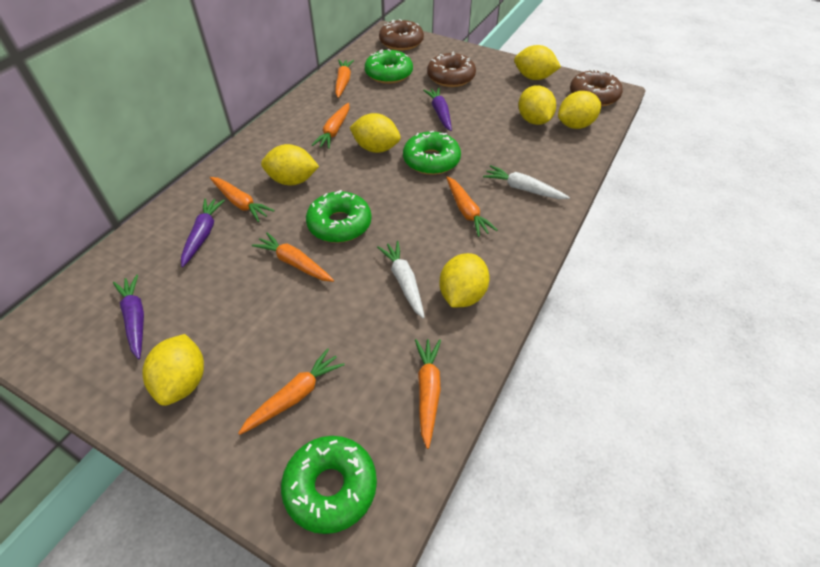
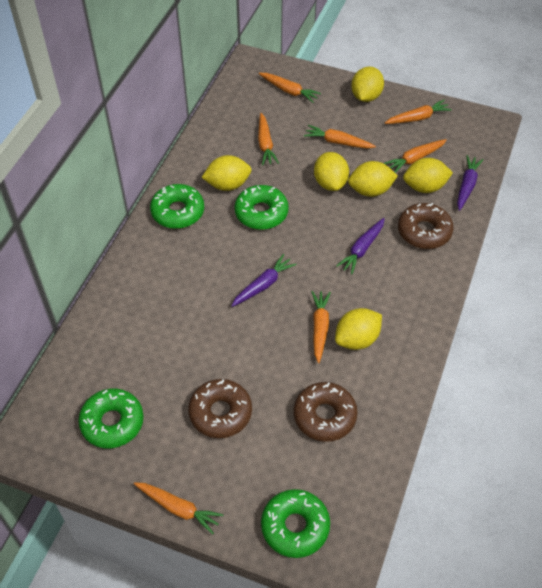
white carrot: [377,241,425,319] [483,165,570,199] = 2 -> none = 0
yellow lemon: [142,334,204,406] [261,144,319,185] [350,113,401,153] [439,253,490,307] [514,45,561,80] [518,85,556,125] [558,91,601,129] = 7 -> [201,155,251,191] [314,152,349,191] [335,308,382,350] [348,161,398,197] [351,66,384,102] [403,158,453,193] = 6

